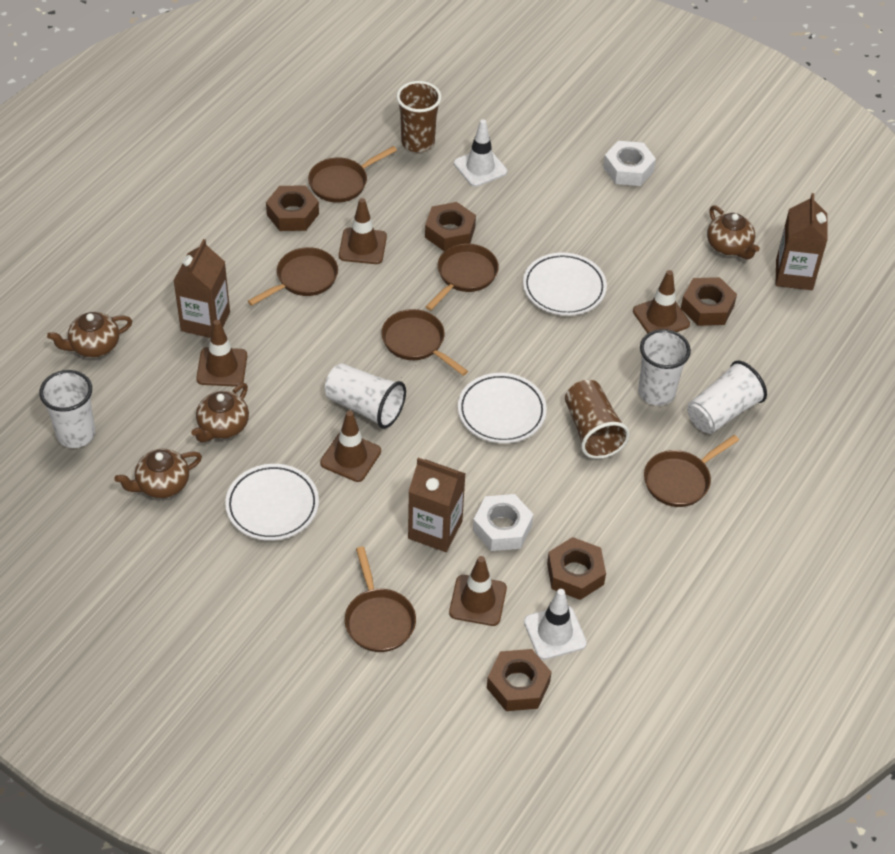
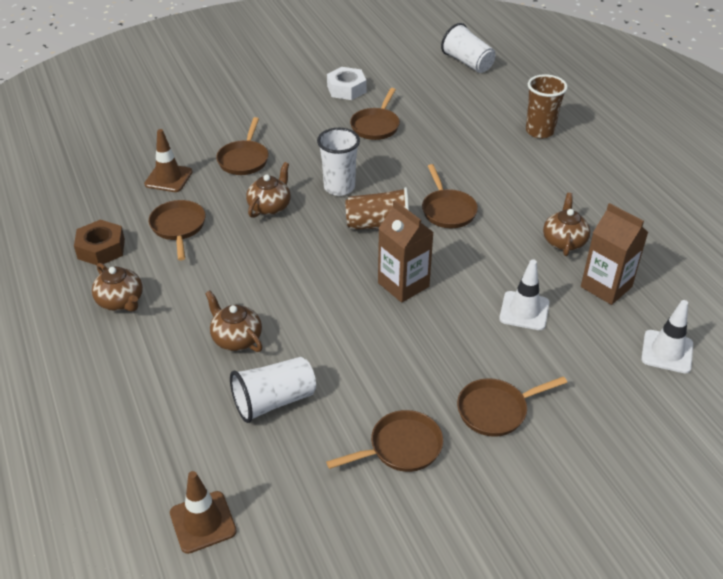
brown carton: [174,239,230,338] [408,458,466,552] [776,193,827,290] = 3 -> [378,200,434,303] [581,203,648,305] = 2
brown nut: [266,185,319,231] [425,202,476,251] [487,649,552,711] [547,537,606,600] [681,277,737,326] = 5 -> [74,220,125,265] = 1
brown traffic cone: [196,320,247,387] [320,411,381,482] [339,198,387,264] [449,556,507,626] [633,270,690,334] = 5 -> [144,129,192,192] [170,471,237,554] = 2
white cup: [39,370,95,448] [325,363,406,429] [638,329,691,406] [688,361,767,434] = 4 -> [230,357,316,423] [317,128,360,196] [441,23,495,73] = 3
white nut: [473,494,533,551] [603,141,656,186] = 2 -> [327,67,367,100] = 1
white plate: [225,464,319,541] [458,373,547,443] [523,253,607,316] = 3 -> none = 0

